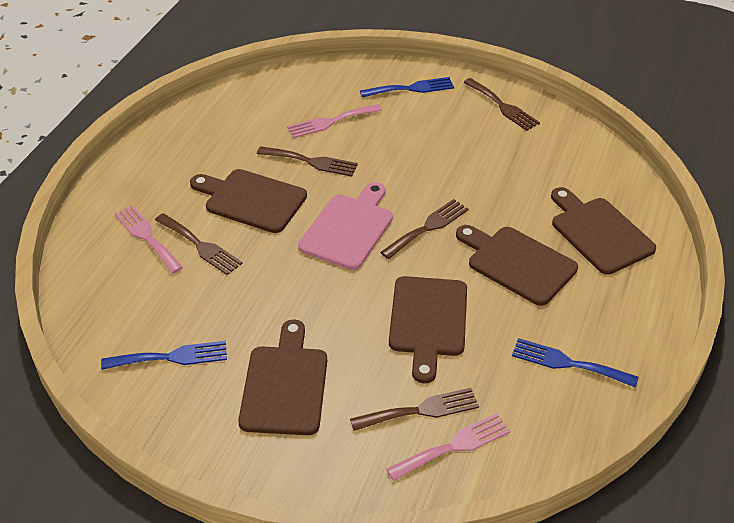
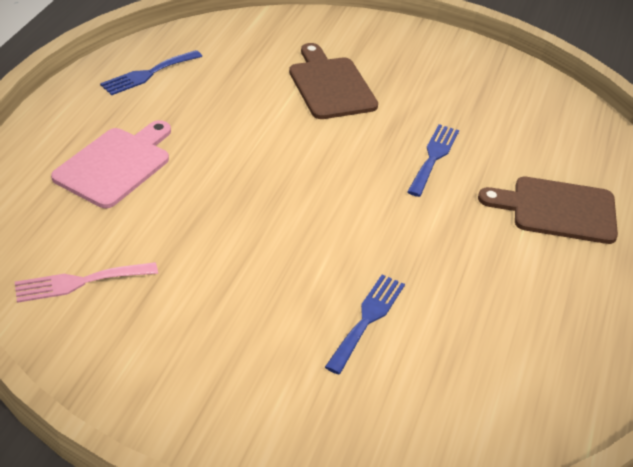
brown cutting board: [190,169,307,233] [238,320,327,435] [389,276,467,383] [456,225,578,306] [551,187,656,275] = 5 -> [289,43,378,119] [478,177,618,244] = 2
brown fork: [155,213,243,275] [257,146,358,177] [350,388,479,431] [380,199,468,259] [463,78,540,131] = 5 -> none = 0
pink fork: [114,205,183,273] [287,104,382,138] [386,413,511,481] = 3 -> [15,262,158,303] = 1

